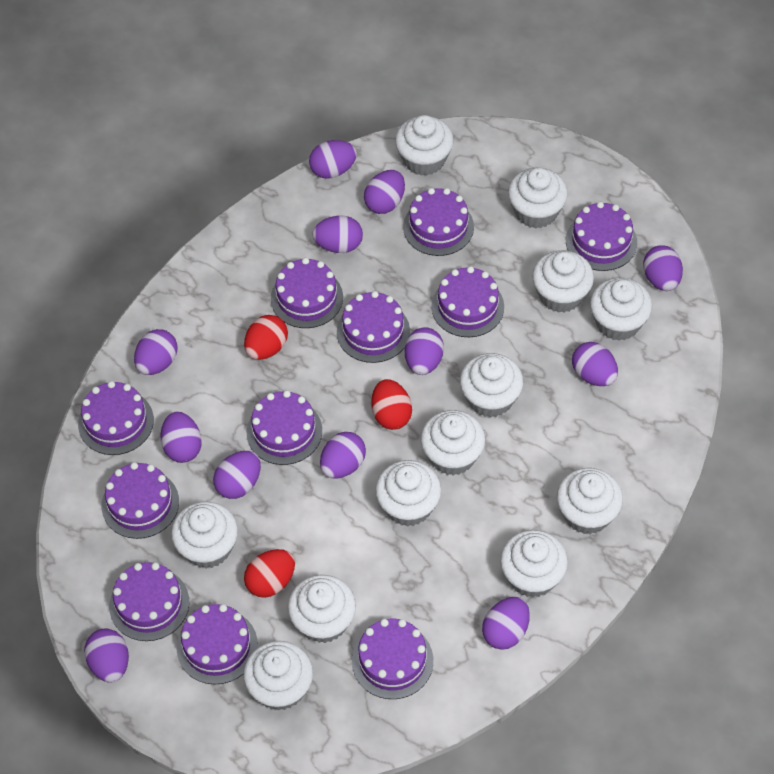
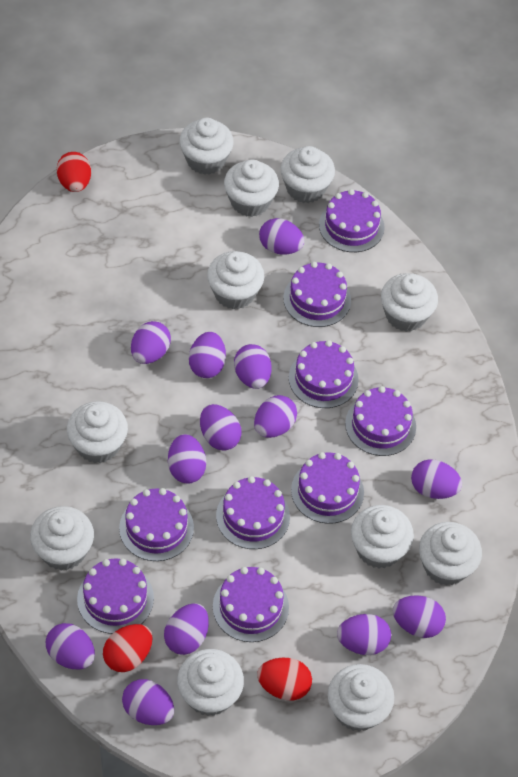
purple cake: [78,381,154,455] [102,462,179,539] [109,562,189,641] [177,604,258,685] [247,390,322,465] [271,258,343,328] [337,291,410,363] [352,619,433,699] [403,188,474,256] [431,266,504,337] [566,202,637,271] = 11 -> [77,558,154,634] [119,488,194,561] [213,567,289,642] [216,476,290,549] [283,262,351,327] [289,340,359,408] [291,452,364,524] [319,189,385,252] [345,386,416,456] = 9
purple egg: [84,629,129,683] [134,329,178,375] [161,412,202,463] [213,451,261,499] [309,140,357,179] [312,216,363,253] [320,432,366,478] [364,170,405,214] [405,327,444,375] [482,597,530,650] [572,342,618,386] [643,245,683,291] = 12 -> [46,623,95,669] [122,679,174,725] [131,321,171,364] [164,603,209,655] [168,434,206,484] [189,332,226,378] [200,404,242,451] [234,344,272,389] [254,395,297,438] [259,218,305,255] [337,614,391,655] [393,596,446,638] [411,459,462,499] = 13
white cupcake: [171,501,238,568] [243,641,313,711] [288,575,356,643] [375,460,441,527] [395,115,453,176] [421,410,485,476] [460,353,523,418] [500,530,568,598] [508,168,568,229] [532,250,594,313] [557,468,623,534] [590,278,652,341] = 12 -> [30,506,94,571] [67,401,128,463] [177,649,244,716] [179,118,234,175] [207,251,265,309] [224,159,279,217] [280,146,335,203] [328,664,394,731] [351,505,414,568] [381,273,438,332] [419,522,482,586] = 11

